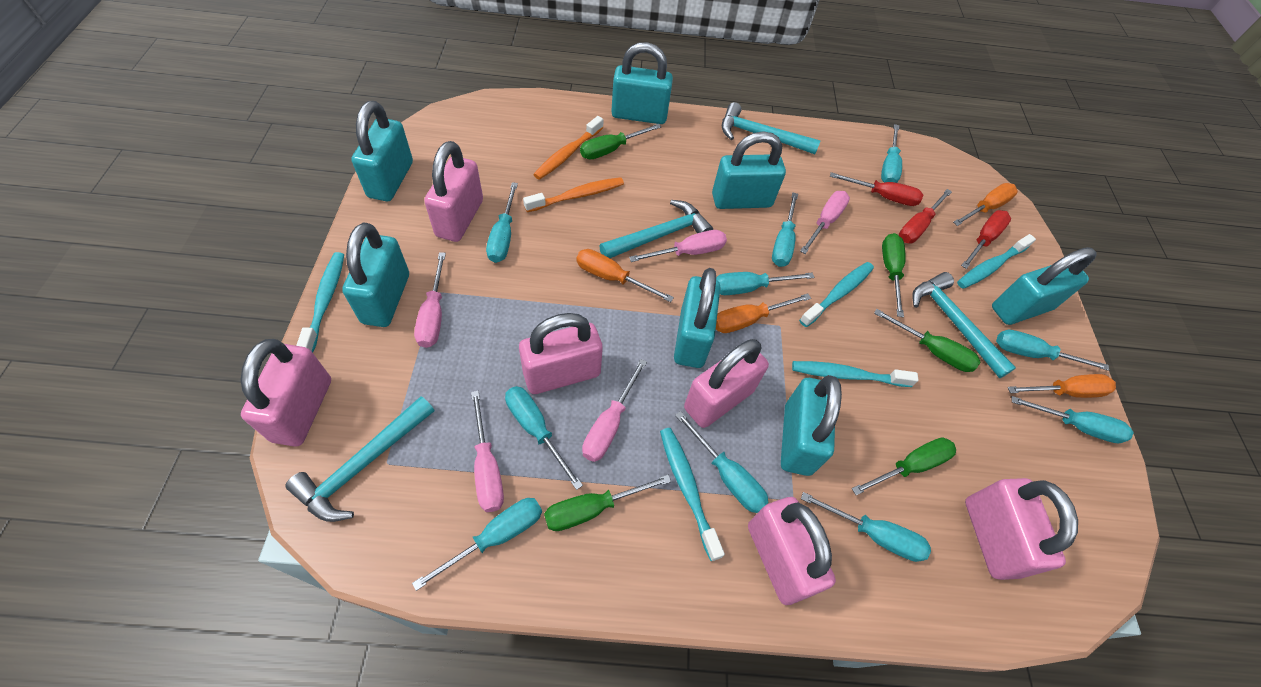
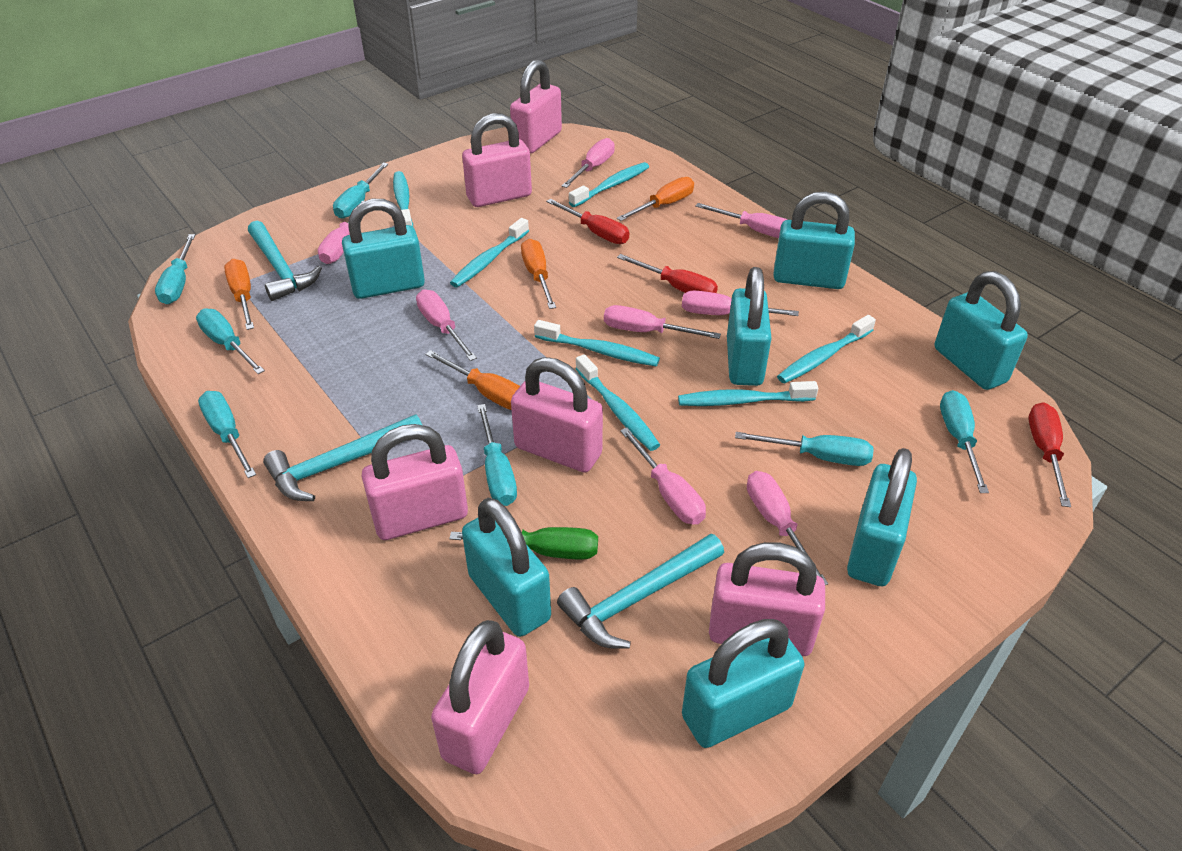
green screwdriver: [544,475,671,531] [580,124,661,160] [852,437,956,495] [874,309,980,372] [882,233,906,317] = 5 -> [449,527,598,560] = 1
orange toothbrush: [523,177,624,212] [533,116,604,180] = 2 -> none = 0
pink screwdriver: [414,252,446,348] [471,391,504,512] [582,359,647,462] [629,230,727,262] [800,191,850,254] = 5 -> [318,201,364,264] [416,289,477,361] [561,138,615,188] [604,305,721,339] [620,428,706,525] [682,291,799,316] [695,203,788,238] [747,471,828,585] = 8
turquoise hammer: [285,396,435,522] [599,200,713,258] [722,102,820,154] [912,272,1016,378] = 4 -> [248,221,322,301] [263,414,422,501] [557,534,724,649] = 3
turquoise screwdriver: [412,498,542,591] [486,182,518,263] [505,386,583,490] [675,411,769,513] [716,272,814,295] [772,192,798,267] [801,492,931,562] [881,124,902,183] [996,330,1109,371] [1012,396,1134,444] = 10 -> [155,234,195,304] [196,308,265,374] [198,391,256,478] [333,163,388,219] [477,404,517,506] [735,432,874,466] [940,390,989,493] = 7
turquoise toothbrush: [296,252,344,353] [660,428,725,561] [792,361,919,387] [799,262,874,327] [957,234,1036,289] = 5 -> [393,171,413,226] [450,218,529,287] [534,320,660,366] [569,162,649,207] [575,354,660,451] [678,381,818,406] [777,315,876,384] = 7

